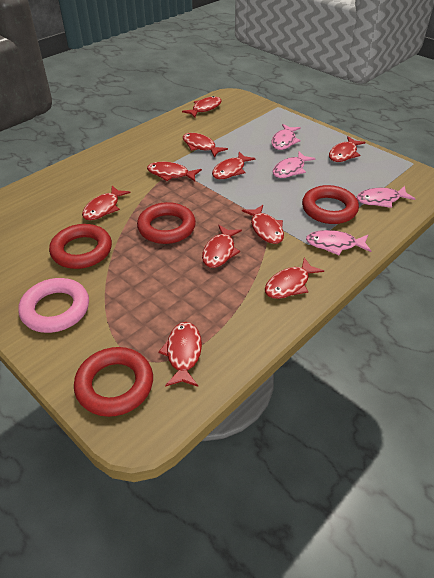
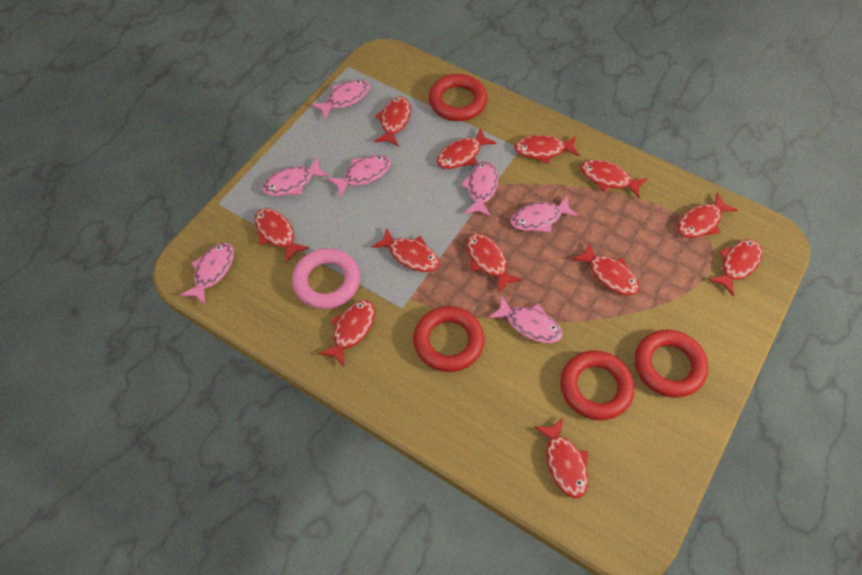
pink fish: [271,124,301,150] [273,151,316,178] [306,230,371,255] [357,186,415,208] = 4 -> [180,243,234,305] [262,158,329,196] [311,80,370,119] [327,155,391,197] [461,161,498,217] [488,295,563,343] [510,196,579,233] = 7
red fish: [82,186,130,220] [147,162,202,181] [159,322,202,387] [182,96,222,118] [183,133,228,157] [202,225,242,268] [212,152,256,179] [242,205,284,244] [265,257,324,299] [329,136,366,162] = 10 -> [255,208,309,263] [319,300,375,367] [372,227,439,272] [374,96,411,147] [437,128,496,169] [466,234,522,293] [514,135,580,164] [534,417,588,498] [572,242,639,295] [581,160,647,198] [677,192,737,238] [709,239,762,296] = 12

